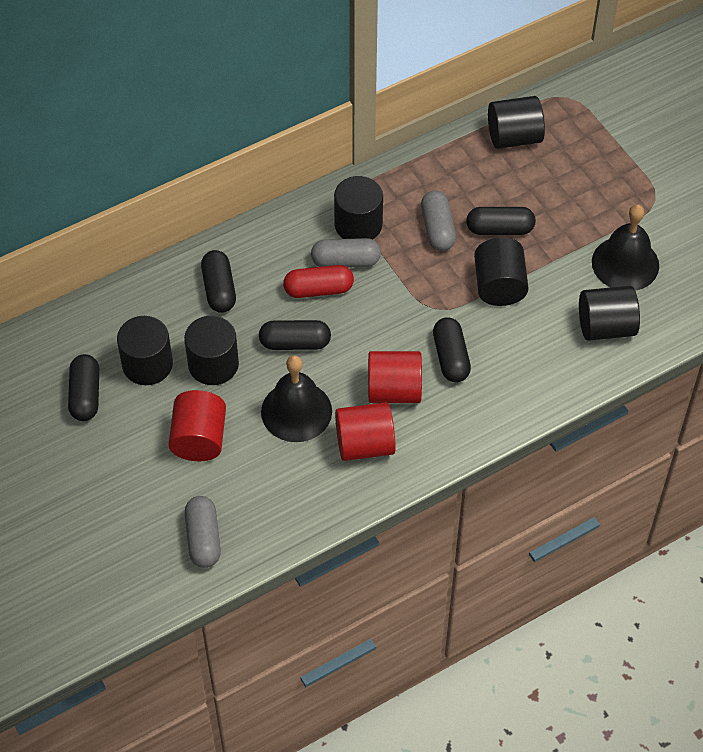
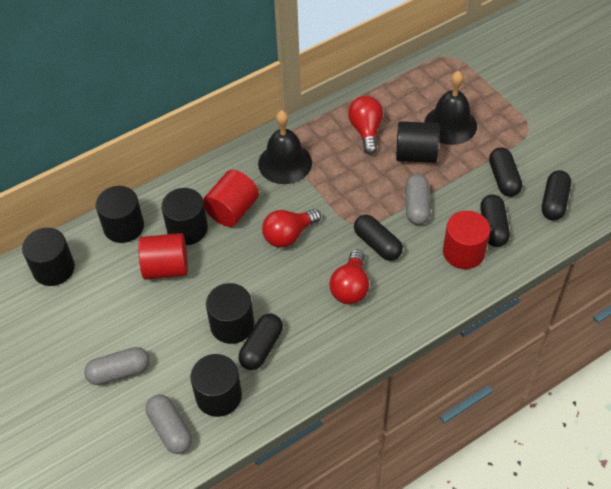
red capsule: [283,265,354,298] = 1 -> none = 0
red light bulb: none = 0 -> [262,209,321,248] [329,249,369,304] [348,96,383,155] = 3

